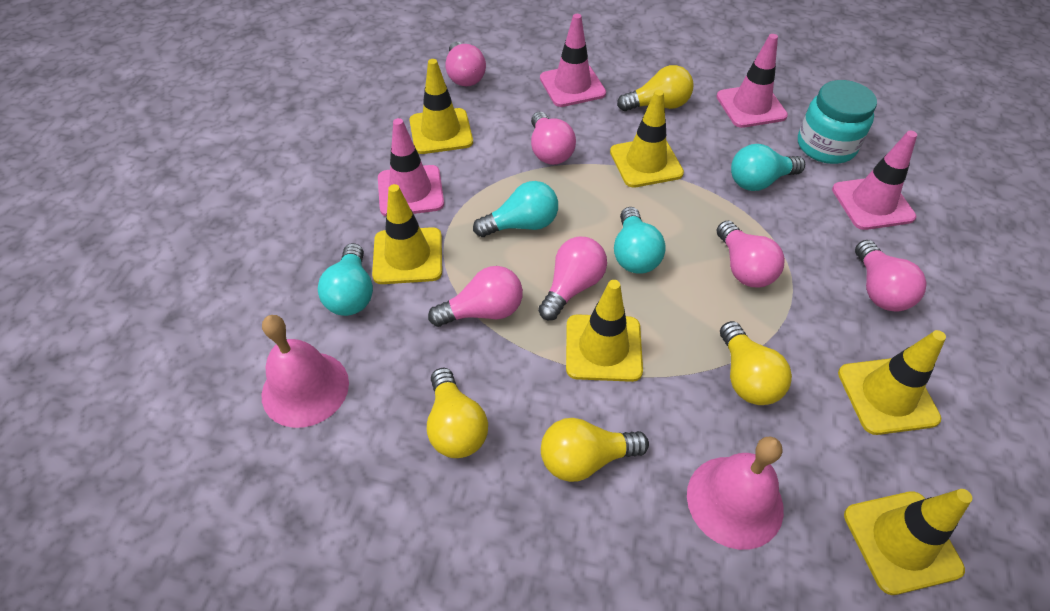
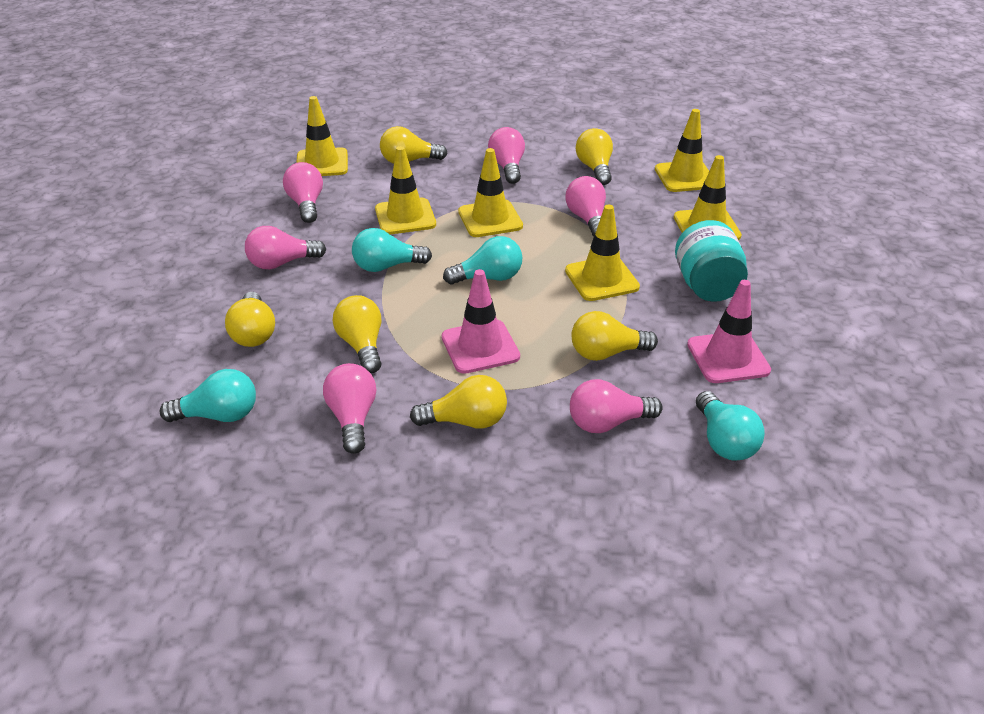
pink bell: [262,315,349,428] [687,436,784,550] = 2 -> none = 0
pink traffic cone: [378,118,444,216] [540,14,606,107] [716,34,788,128] [832,131,917,230] = 4 -> [442,269,520,374] [687,280,771,383] = 2
yellow light bulb: [427,368,488,458] [541,418,649,482] [617,65,694,111] [720,321,792,405] = 4 -> [225,292,275,347] [333,295,381,373] [380,126,448,164] [410,375,507,428] [571,311,658,361] [576,128,613,185] = 6

